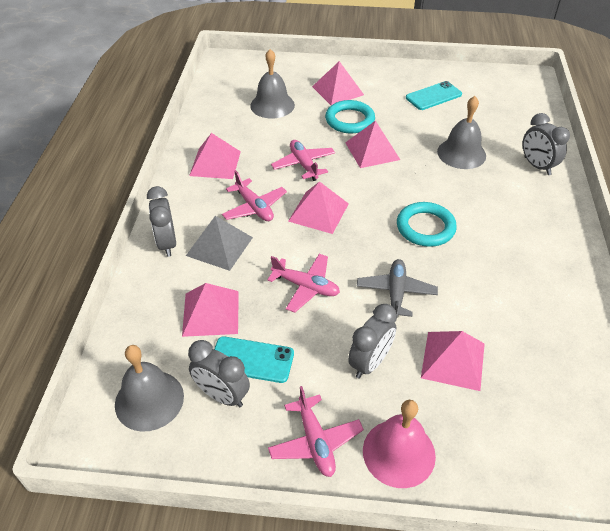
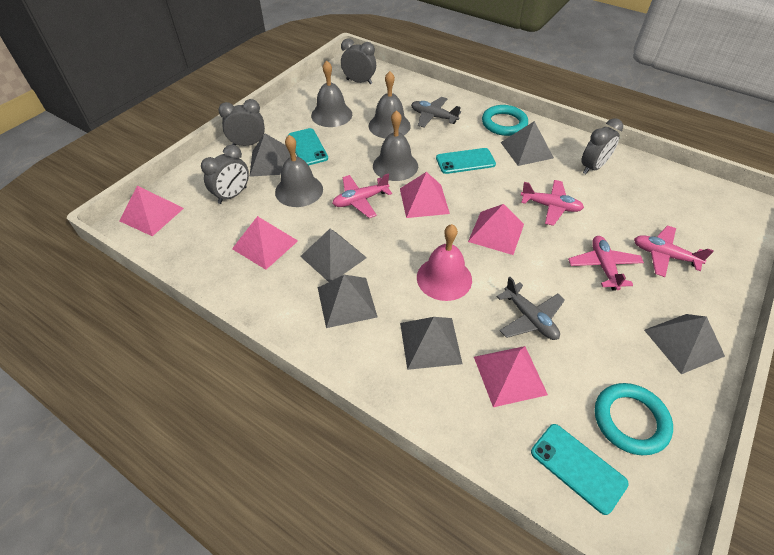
grey bell: [115,345,184,432] [250,49,295,118] [437,96,486,169] = 3 -> [275,135,323,207] [311,60,352,127] [369,71,411,139] [373,110,418,181] = 4
grey plane: [357,259,438,317] = 1 -> [411,97,461,128] [497,277,565,340] = 2
grey pyramid: [186,216,253,271] = 1 -> [249,133,291,177] [300,229,367,282] [318,275,377,328] [400,317,463,370] [501,121,554,166] [644,314,725,374] = 6
pink pyramid: [182,283,239,337] [189,133,241,179] [288,181,349,234] [312,61,364,105] [345,120,400,168] [421,331,485,391] = 6 -> [119,186,184,236] [232,216,298,270] [400,172,450,218] [468,204,524,255] [474,346,548,407] = 5
turquoise phone: [214,336,294,383] [406,81,462,110] = 2 -> [288,128,328,165] [436,148,496,174] [531,424,629,515] = 3

